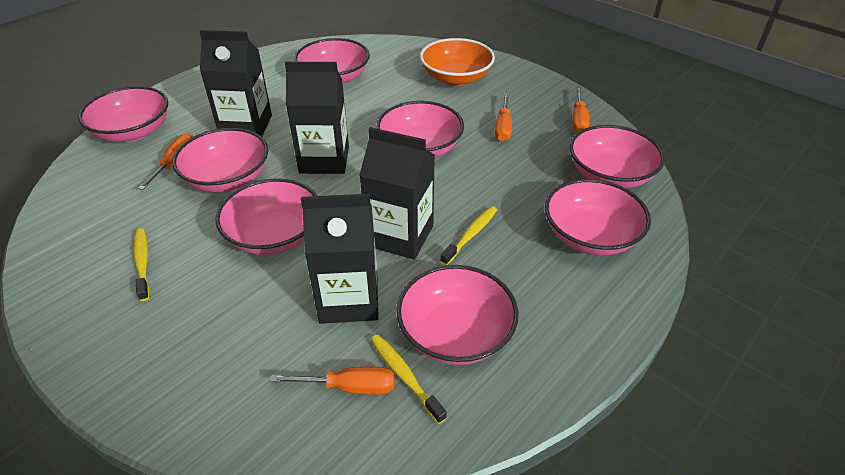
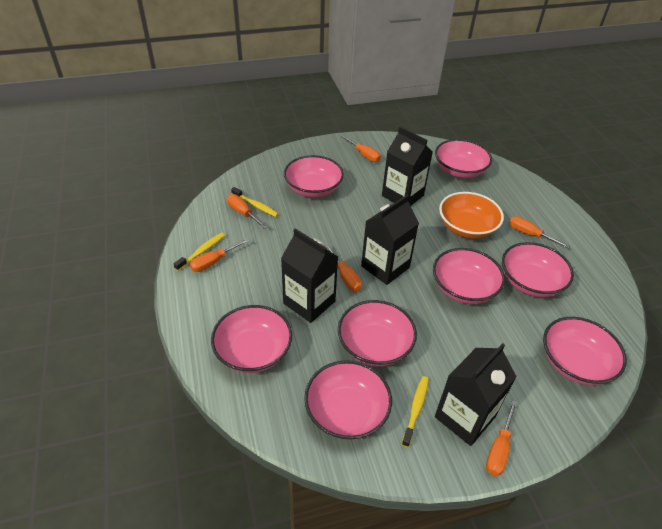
orange screwdriver: [138,133,194,190] [270,366,395,395] [495,93,512,142] [572,87,590,132] = 4 -> [190,238,250,272] [227,194,268,229] [325,244,362,292] [340,135,381,162] [486,400,517,476] [509,216,570,248] = 6

